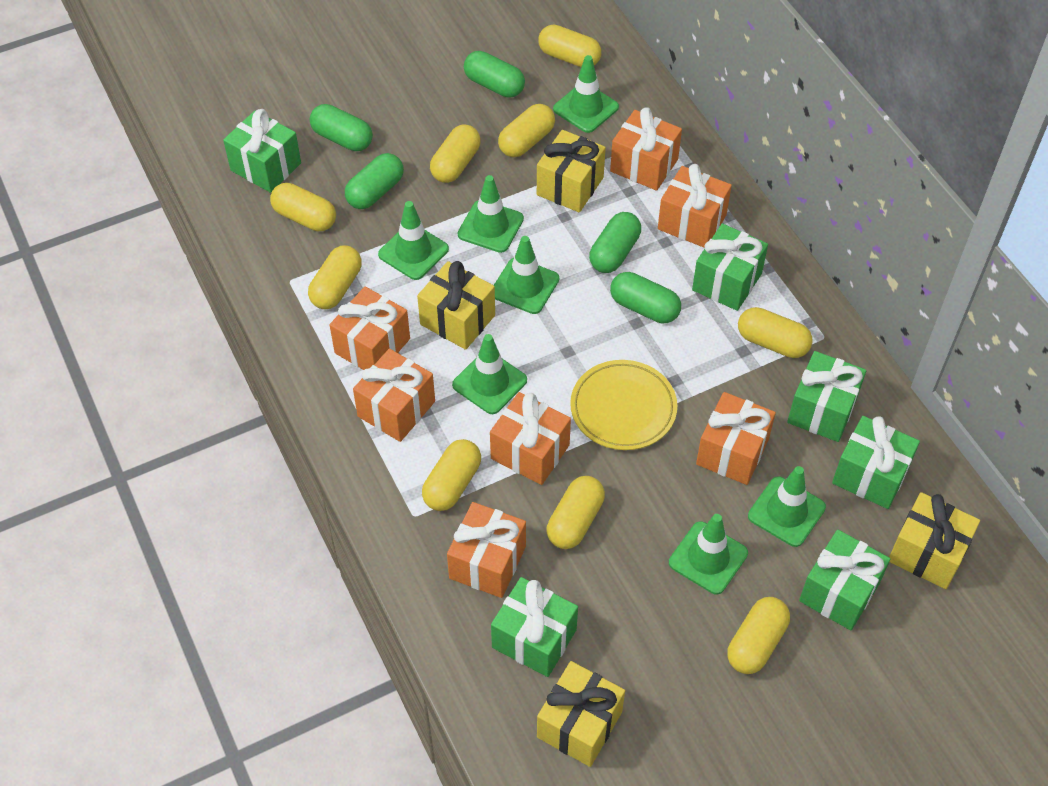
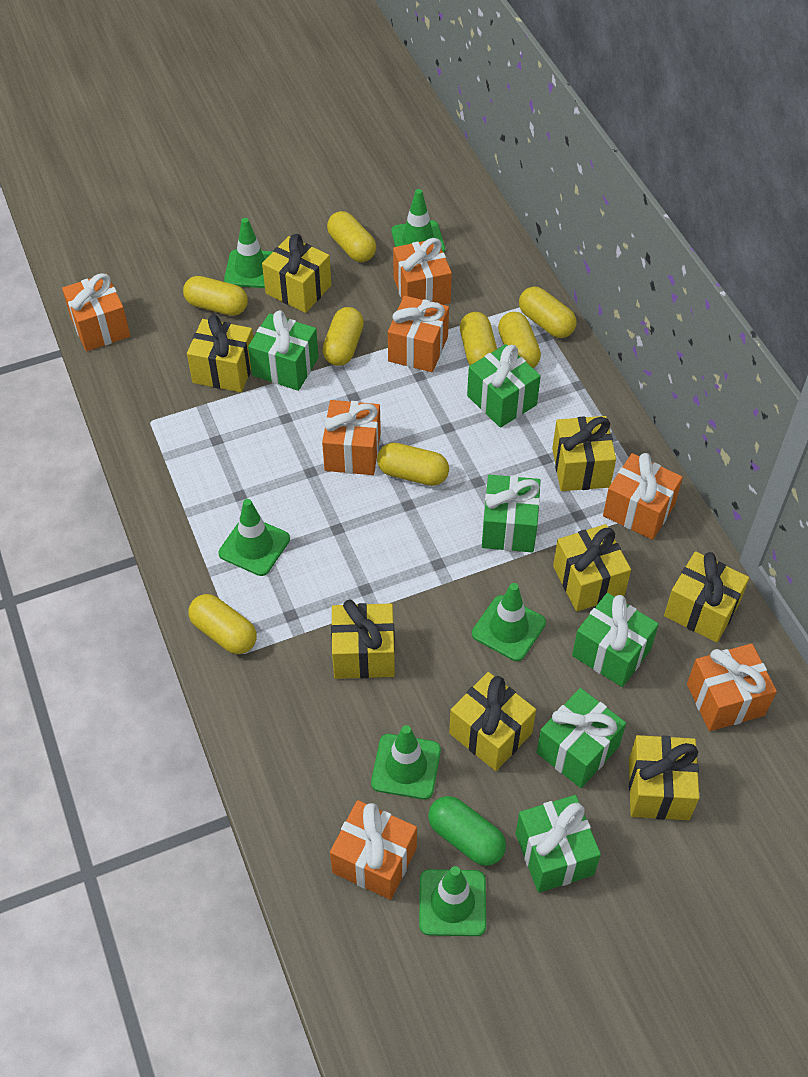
green capsule: [310,104,373,151] [345,153,404,209] [464,51,525,98] [589,212,641,273] [610,272,681,323] = 5 -> [428,796,506,866] = 1
green traffic cone: [378,201,449,280] [452,334,527,414] [458,175,524,253] [494,236,559,314] [553,55,619,133] [669,514,748,594] [748,466,826,547] = 7 -> [218,499,290,576] [224,218,272,288] [371,725,441,799] [391,189,445,253] [419,866,486,936] [472,583,546,661] = 6
yellow capsule: [270,183,336,231] [308,246,362,309] [422,439,481,511] [430,125,481,183] [498,104,555,157] [538,24,601,67] [547,476,605,549] [727,597,790,674] [738,307,813,358] = 9 -> [183,276,248,316] [189,594,257,654] [323,307,364,366] [327,211,376,262] [377,443,449,486] [460,312,497,365] [498,312,541,368] [519,287,576,338] = 8
yellow gift: [417,261,495,350] [537,130,606,212] [537,661,625,767] [889,492,980,589] = 4 -> [187,314,253,392] [262,234,331,313] [331,600,395,679] [449,672,536,771] [552,416,616,491] [553,524,631,611] [629,735,699,820] [664,551,749,642] = 8
yellow plate: [570,360,677,450] = 1 -> none = 0

